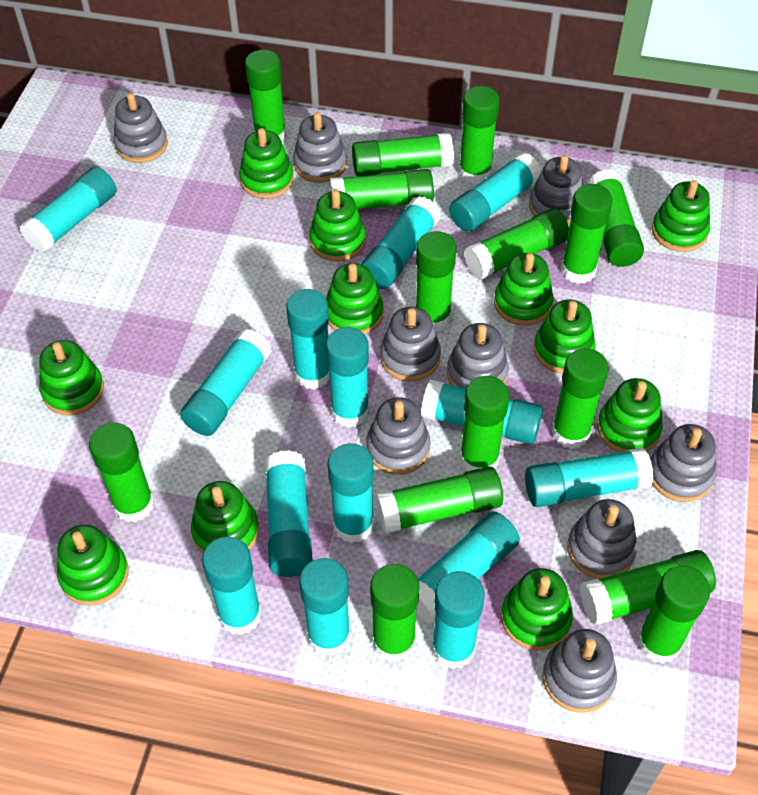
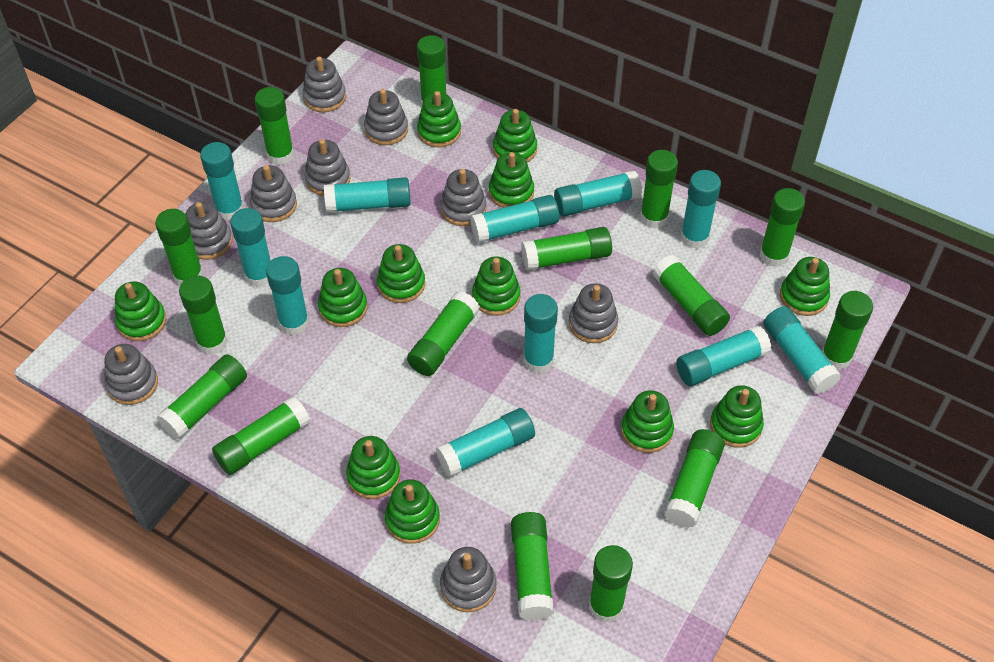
green stacking toy: [39,340,104,416] [57,525,129,606] [191,481,259,554] [239,128,294,199] [309,190,366,262] [326,263,383,334] [494,253,554,326] [501,568,573,650] [534,300,596,374] [597,378,663,452] [652,180,710,252] = 11 -> [115,281,166,341] [318,268,367,327] [346,436,400,499] [377,244,425,303] [385,479,440,544] [417,91,461,147] [472,256,521,316] [489,152,534,208] [493,109,537,163] [621,390,674,453] [710,385,764,448] [780,257,830,316] = 12
turquoise glue stick: [19,167,117,253] [180,329,271,436] [202,537,262,635] [265,450,313,577] [286,289,330,389] [299,558,351,656] [326,327,369,427] [328,443,374,543] [361,196,441,289] [416,512,520,624] [421,380,543,444] [432,571,485,669] [449,152,541,232] [525,447,653,507] = 14 -> [200,142,244,221] [230,208,271,287] [266,256,309,335] [324,177,411,213] [436,408,535,477] [470,195,559,243] [523,294,558,373] [554,170,642,217] [676,325,771,386] [681,170,721,249] [763,306,841,394] = 11

